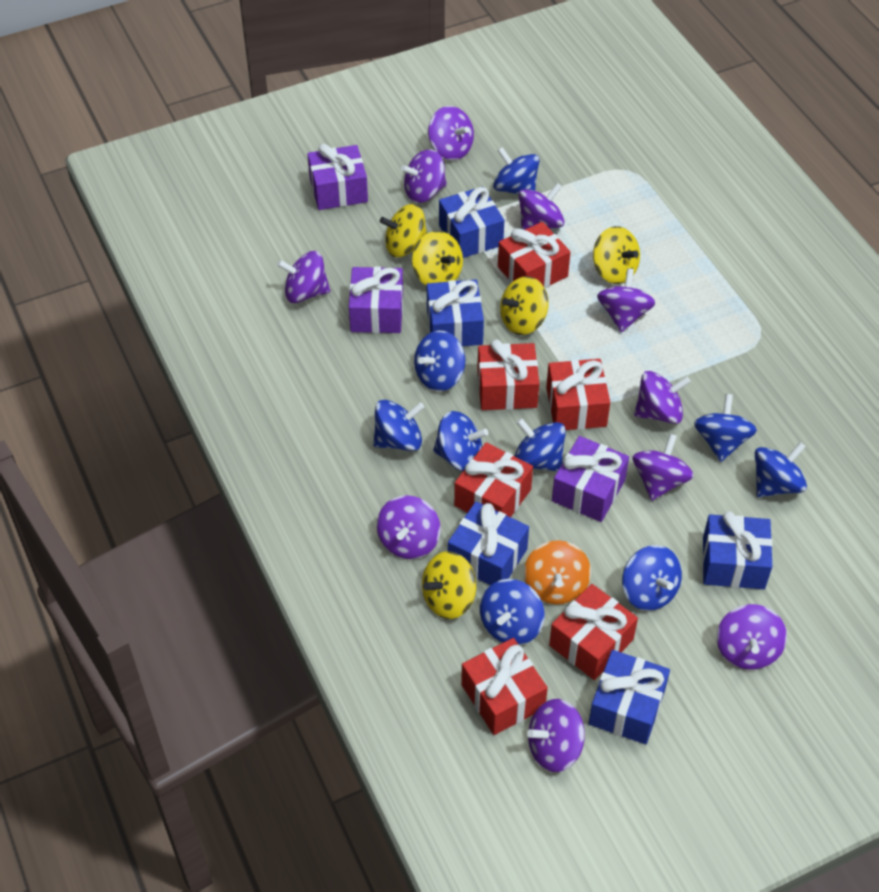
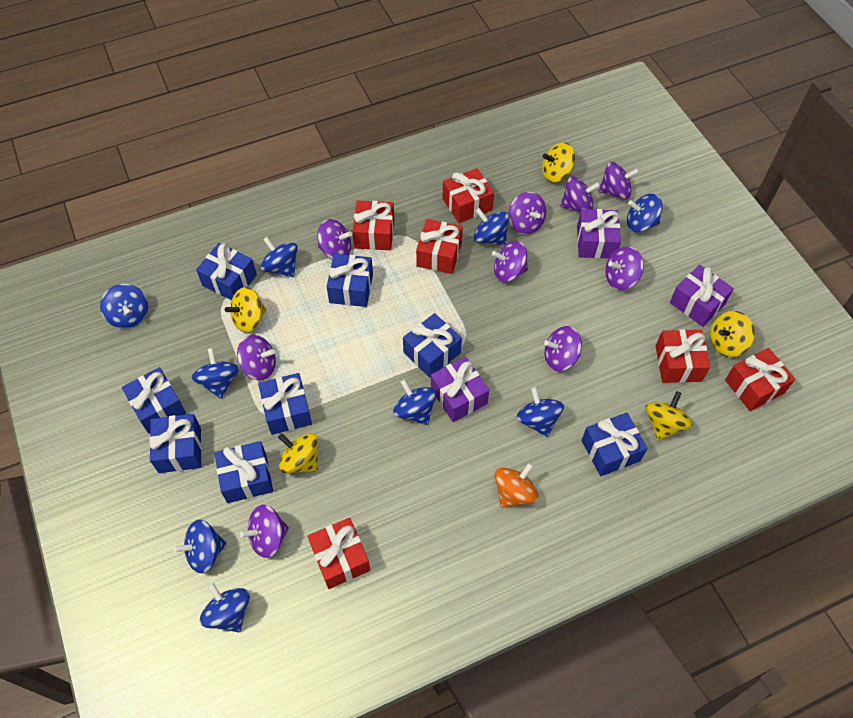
blue gift: [427,279,484,346] [439,186,504,258] [448,501,529,585] [589,650,670,744] [702,511,772,589] = 5 -> [122,367,186,434] [149,414,202,473] [196,243,257,300] [215,441,273,503] [258,373,312,435] [327,254,373,307] [403,313,462,378] [582,413,647,476] = 8
purple spinning top: [277,251,330,303] [377,495,441,559] [401,149,447,203] [428,106,474,160] [519,183,564,230] [527,699,585,772] [597,268,655,333] [632,434,694,501] [634,371,691,424] [717,604,787,670] = 10 -> [237,335,276,381] [240,505,289,558] [318,219,352,260] [492,241,528,282] [508,192,546,235] [544,326,582,372] [560,176,600,212] [598,162,639,200] [605,246,644,290] = 9

